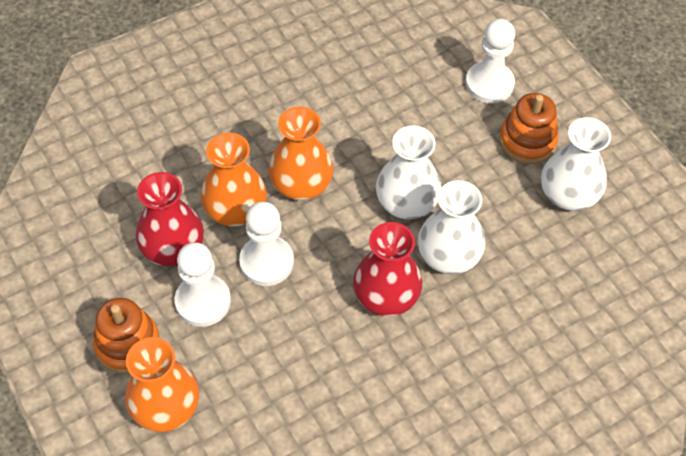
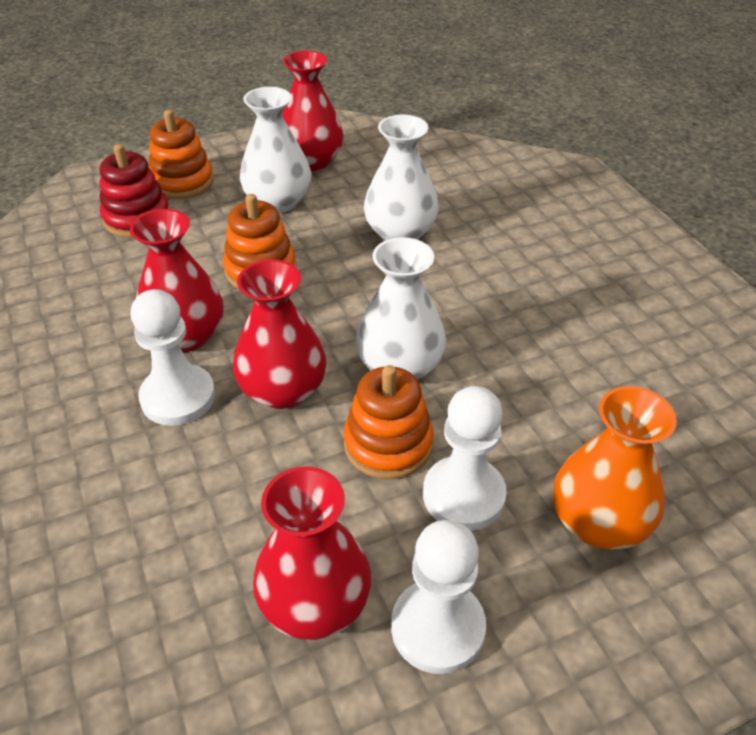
orange stacking toy: [93,298,160,373] [499,93,559,164] = 2 -> [149,110,214,199] [223,194,296,290] [344,365,434,479] = 3
orange vase: [125,337,199,432] [201,133,267,227] [268,106,334,200] = 3 -> [553,386,677,550] = 1
red stacking toy: none = 0 -> [100,144,169,238] = 1
red vase: [136,172,204,266] [353,222,422,316] = 2 -> [130,209,224,352] [233,259,326,409] [253,467,371,640] [282,50,344,171] = 4

